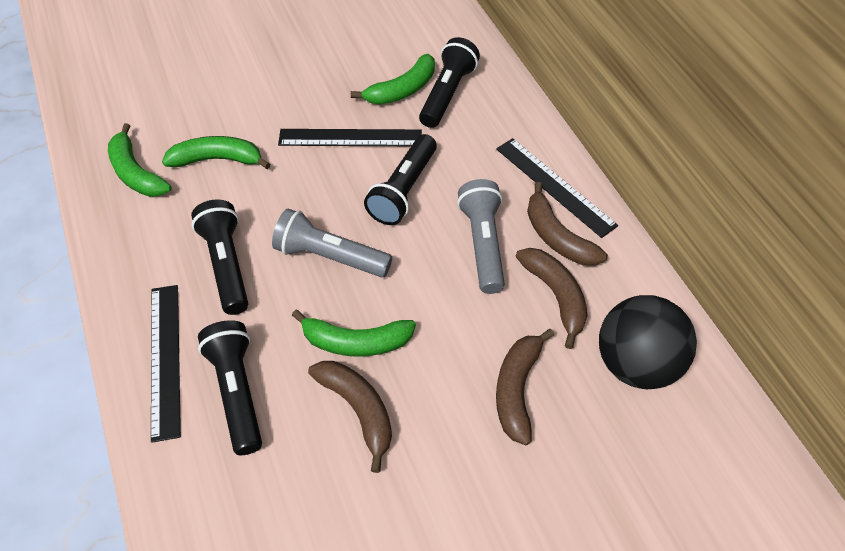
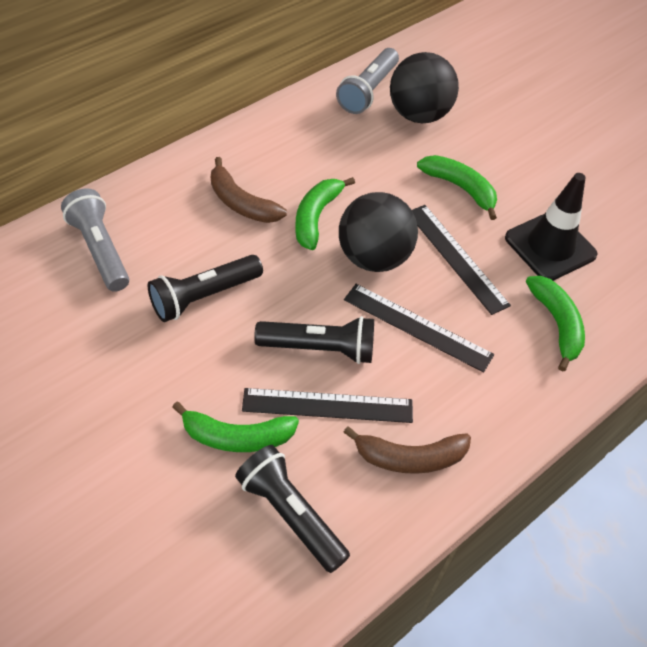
black ball: [599,295,697,389] = 1 -> [339,192,418,272] [390,52,459,123] = 2
black flashlight: [191,199,248,315] [198,320,262,455] [364,134,437,225] [419,37,480,128] = 4 -> [148,255,263,322] [235,445,350,573] [254,316,374,364] = 3
black traffic cone: none = 0 -> [505,173,597,281] = 1
brown banana: [308,361,392,473] [496,329,554,445] [516,248,588,349] [527,182,608,266] = 4 -> [211,157,287,223] [343,427,471,474] = 2

